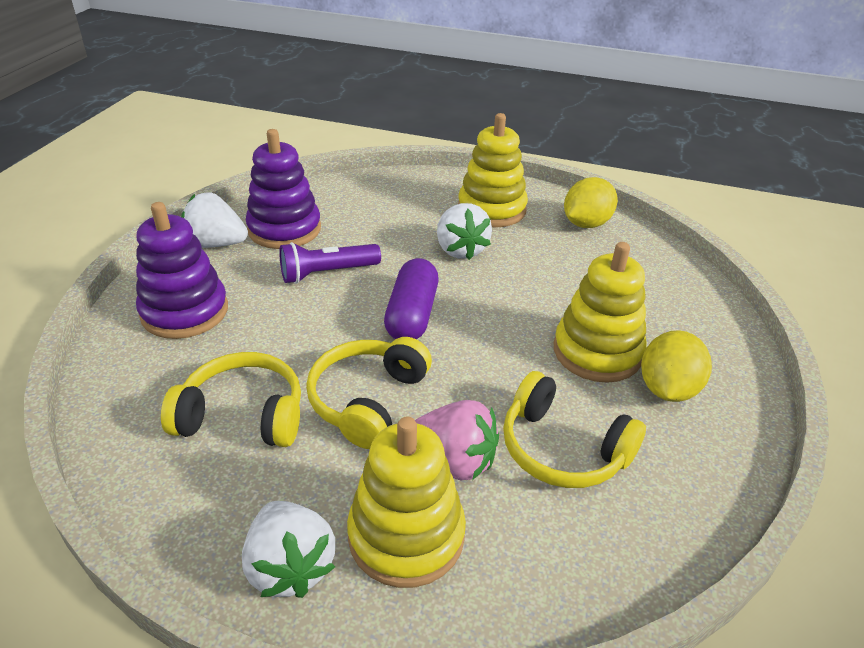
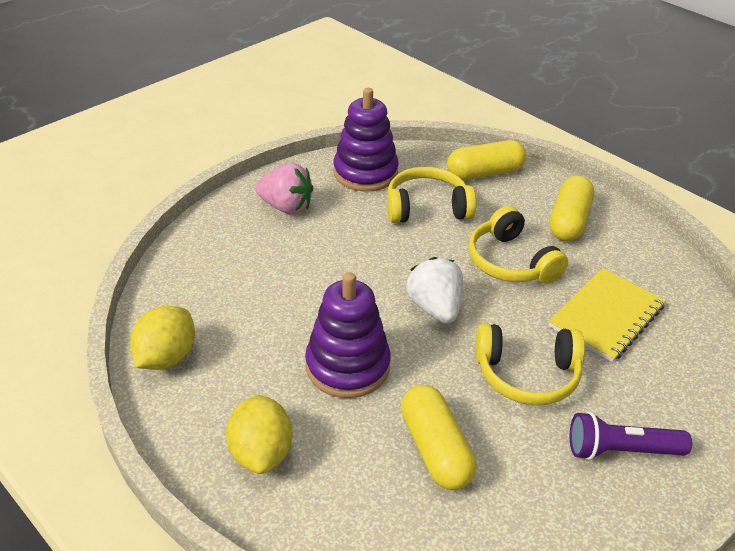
purple capsule: [384,258,439,339] = 1 -> none = 0
white strawberry: [181,192,248,248] [242,501,335,598] [437,203,492,260] = 3 -> [407,257,463,324] = 1
yellow capsule: none = 0 -> [401,385,477,490] [447,140,527,180] [550,176,594,241] = 3
yellow notebook: none = 0 -> [548,268,666,362] = 1
yellow stacking toy: [347,417,466,588] [458,113,528,227] [554,242,647,383] = 3 -> none = 0

